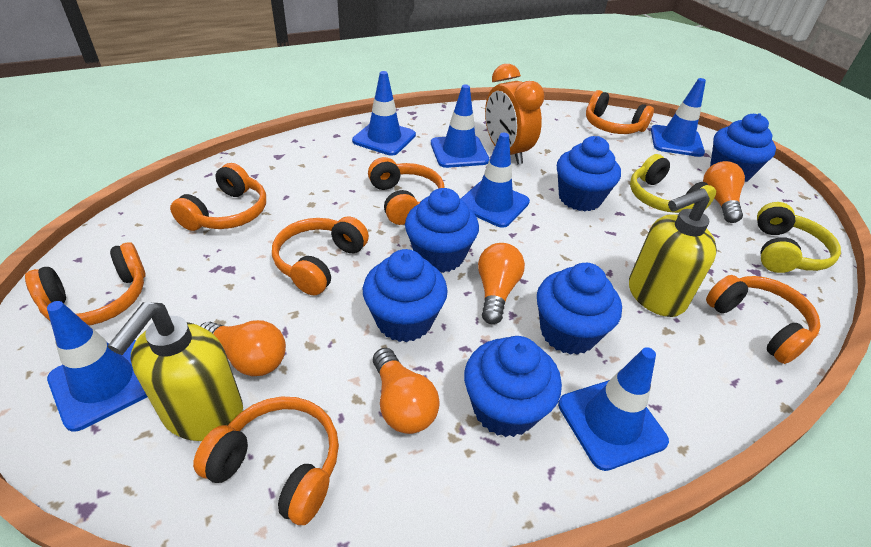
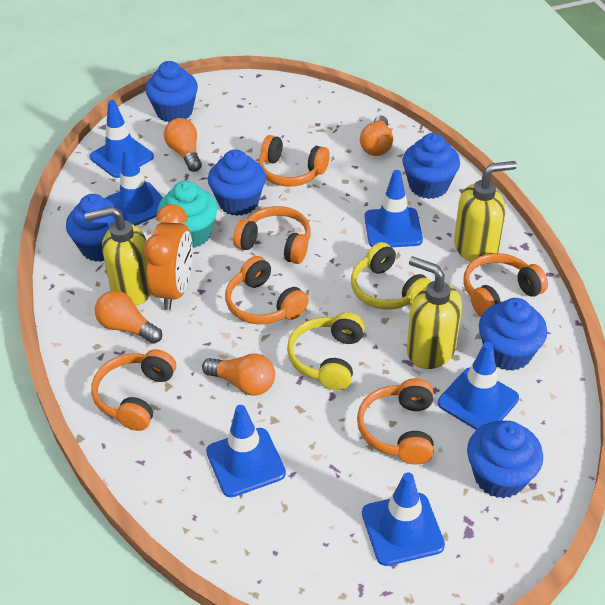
orange headphones: [25,242,146,326] [170,163,266,231] [193,396,339,525] [272,216,369,296] [368,157,445,225] [586,90,654,134] [706,275,820,364] = 7 -> [91,349,176,431] [225,256,309,324] [233,206,311,264] [258,135,330,187] [357,378,434,465] [463,253,548,317] = 6
turquoise cupcake: none = 0 -> [158,181,218,248] = 1
yellow soap dispenser: [107,302,243,441] [629,188,717,317] = 2 -> [85,206,151,306] [407,256,462,369] [454,161,517,264] = 3

